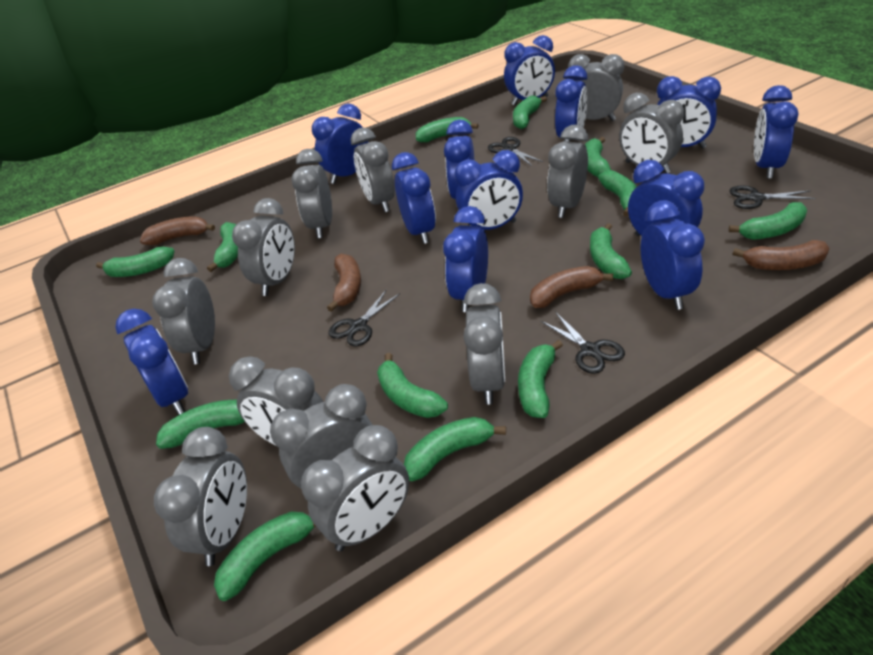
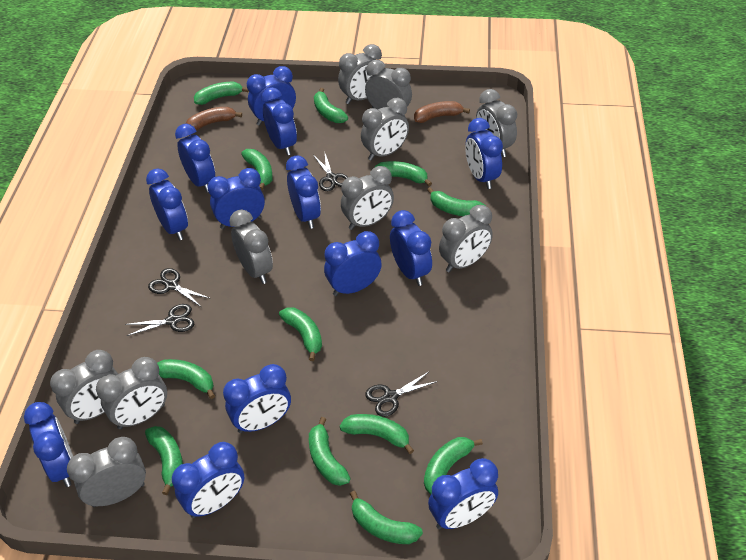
blue clock: [115,309,188,415] [312,104,368,184] [392,152,436,244] [443,206,488,312] [444,120,475,199] [455,150,523,230] [504,35,555,106] [555,65,587,142] [628,160,704,236] [640,200,705,310] [657,76,721,148] [754,85,798,179] = 12 -> [24,402,73,487] [146,168,188,240] [172,442,244,518] [175,124,215,193] [207,168,265,229] [223,364,291,433] [247,66,296,126] [261,87,297,156] [286,155,321,229] [324,231,382,296] [390,210,432,286] [428,458,498,529] [465,118,503,189] = 13
brown banana: [140,217,215,245] [327,254,361,312] [530,266,613,308] [733,240,830,270] = 4 -> [186,107,242,131] [414,101,470,123] = 2
green banana: [96,247,174,277] [156,400,245,449] [207,222,238,272] [214,511,316,601] [377,353,448,418] [404,417,506,481] [416,117,479,142] [513,96,547,129] [518,340,563,418] [585,137,611,177] [590,223,632,279] [598,170,637,217] [729,202,807,240] = 13 -> [145,426,183,495] [157,359,215,399] [194,82,249,105] [241,149,273,190] [279,307,322,361] [309,417,351,486] [314,88,348,123] [340,414,414,454] [350,491,423,544] [374,161,432,186] [424,437,483,494] [427,187,486,216] = 12
grey clock: [152,258,215,364] [154,427,247,566] [229,356,324,445] [232,198,295,296] [270,384,373,488] [291,149,332,238] [301,425,409,551] [351,127,395,212] [463,283,505,404] [547,125,588,218] [568,54,624,121] [619,93,684,174] = 12 -> [50,350,118,424] [67,437,146,507] [96,357,167,429] [229,210,273,284] [338,44,382,104] [341,166,394,230] [361,98,409,161] [365,60,412,116] [439,205,493,272] [476,89,517,157] = 10

